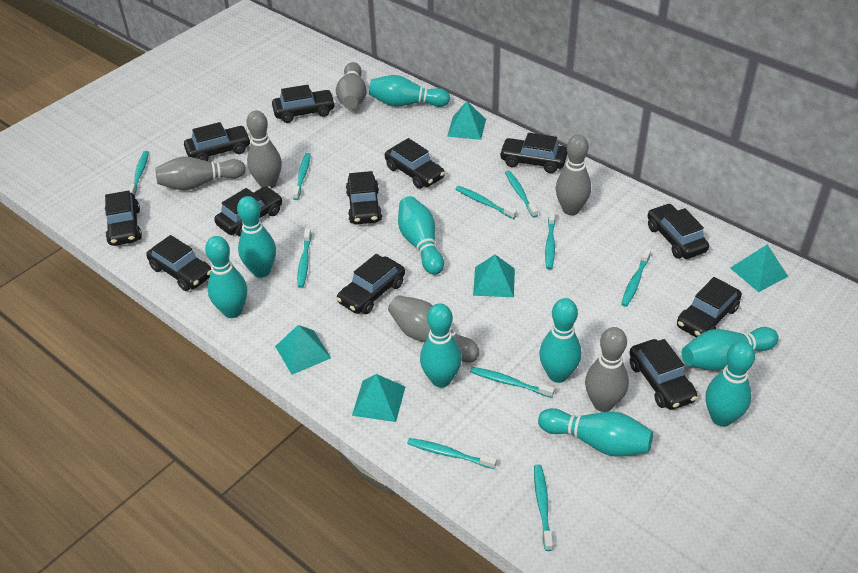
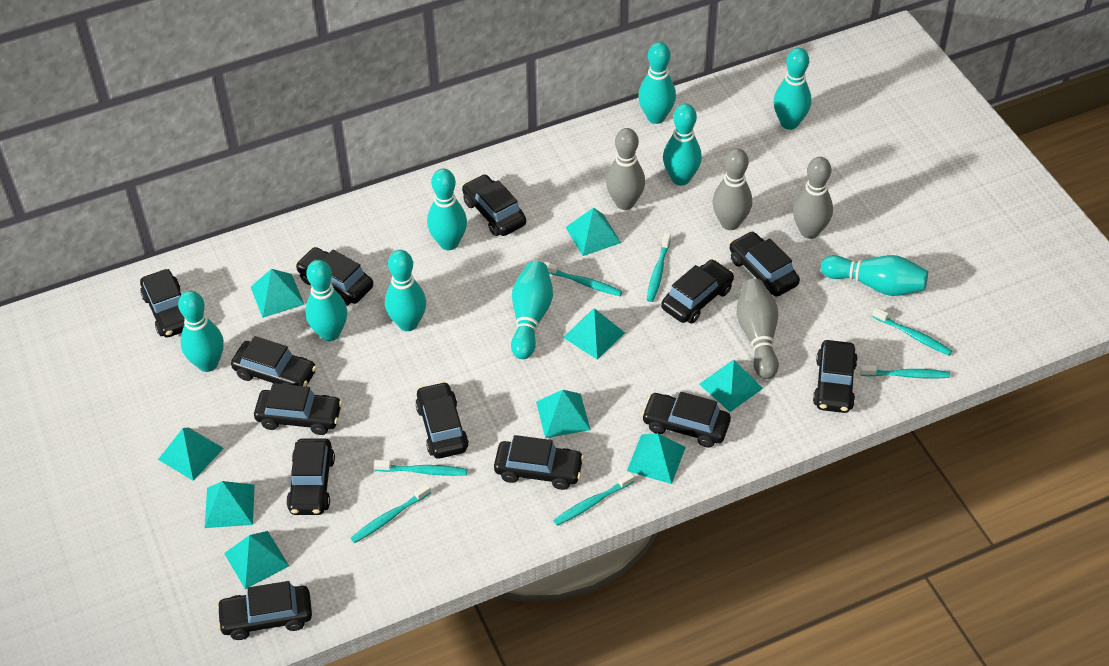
black car: [105,191,142,246] [146,235,211,291] [184,122,251,161] [214,186,282,236] [272,85,335,123] [336,254,405,314] [346,171,382,224] [385,138,445,189] [499,133,568,173] [629,339,698,410] [648,203,709,259] [677,277,742,337] = 12 -> [140,269,185,338] [216,581,312,640] [231,336,317,387] [254,383,342,435] [286,438,335,515] [296,247,373,306] [415,381,469,459] [462,174,526,236] [494,435,584,490] [641,392,731,448] [661,259,734,324] [730,231,800,297] [813,340,858,413] = 13
grey bowling pin: [155,157,246,190] [246,111,282,189] [336,62,367,109] [388,295,480,363] [556,135,591,215] [585,327,629,412] = 6 -> [606,128,645,210] [713,148,752,230] [737,279,779,379] [793,157,833,239] = 4
turquoise pyramid: [275,325,331,375] [352,374,405,422] [447,101,486,140] [473,255,515,297] [730,244,788,292] = 5 -> [158,427,224,481] [205,481,255,528] [224,531,289,589] [251,269,305,318] [536,390,591,438] [563,308,625,360] [566,208,621,256] [627,433,686,484] [699,360,763,412] = 9
turquoise toothbrush: [128,151,149,196] [293,153,311,200] [297,228,311,288] [407,438,497,469] [455,186,517,219] [470,367,555,398] [505,171,538,218] [534,464,553,551] [545,211,555,269] [621,248,651,307] = 10 -> [351,484,431,543] [374,460,467,476] [544,262,623,296] [553,472,635,526] [647,233,671,302] [860,365,950,379] [872,307,952,356] = 7

